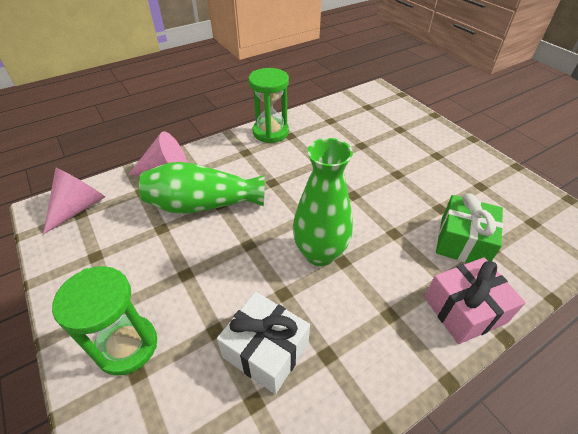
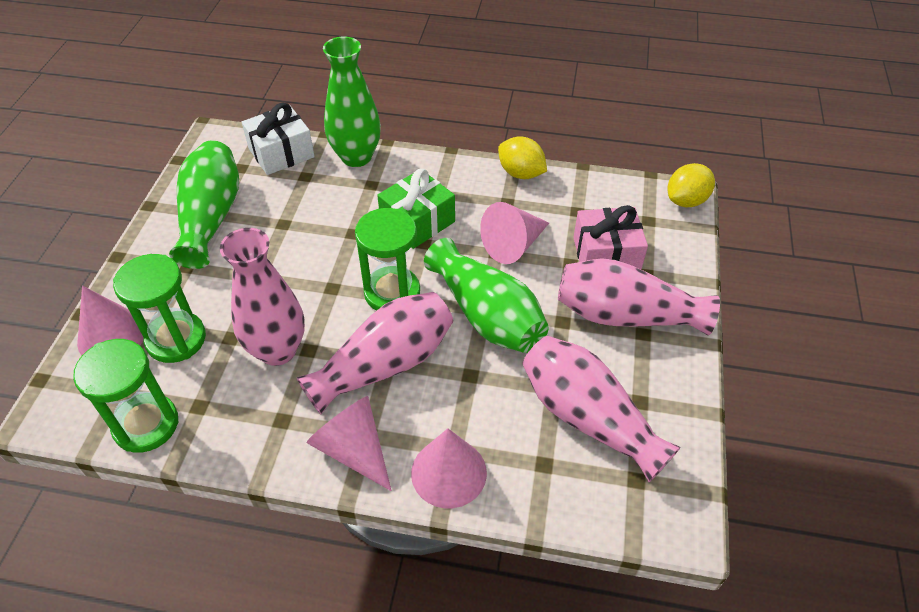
green hourglass: [52,266,157,376] [248,68,289,143] = 2 -> [73,339,179,453] [113,254,206,363] [355,208,420,311] = 3
green vase: [139,162,265,214] [293,138,353,266] = 2 -> [169,140,239,269] [323,37,381,167] [424,238,549,353] = 3
pink cone: [43,168,105,235] [128,132,187,175] = 2 -> [77,286,144,356] [306,396,392,491] [411,428,487,508] [480,202,549,264] = 4
pink vase: none = 0 -> [220,228,305,366] [296,292,453,414] [523,336,681,482] [558,258,720,336] = 4
yellow lemon: none = 0 -> [498,136,547,179] [668,163,715,207] = 2

